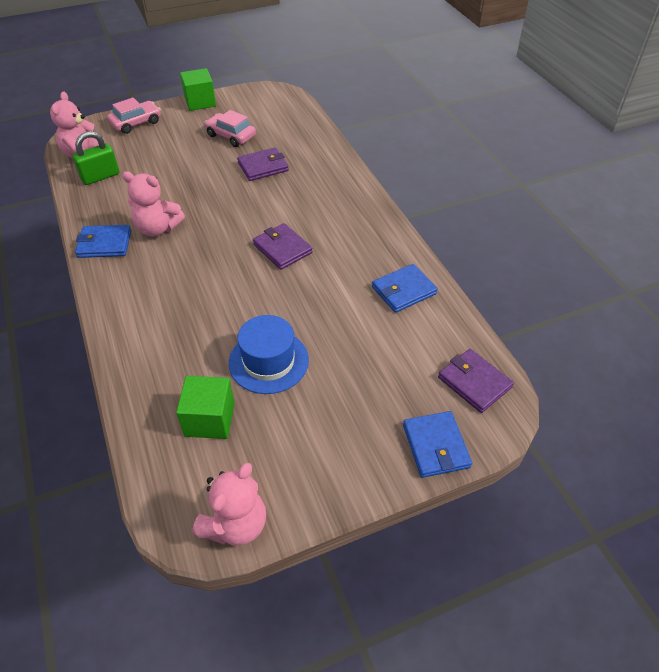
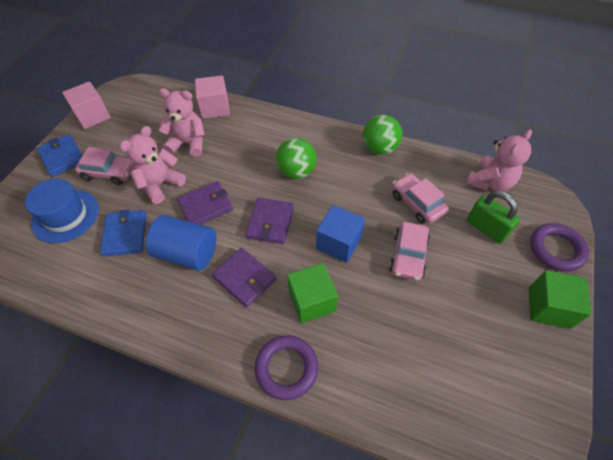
blue cube: none = 0 -> [316,205,365,263] = 1
blue cylinder: none = 0 -> [146,215,216,271] = 1
blue wallet: [75,225,131,258] [372,264,438,313] [403,411,472,478] = 3 -> [37,134,83,177] [100,209,147,256] = 2
green ball: none = 0 -> [276,138,317,179] [363,115,402,155] = 2
pink car: [107,97,161,134] [205,110,256,147] = 2 -> [75,147,133,185] [389,222,430,281] [392,173,449,224] = 3
pink cube: none = 0 -> [62,81,111,129] [195,75,230,119] = 2
purple ring: none = 0 -> [254,335,318,400] [530,223,589,272] = 2

